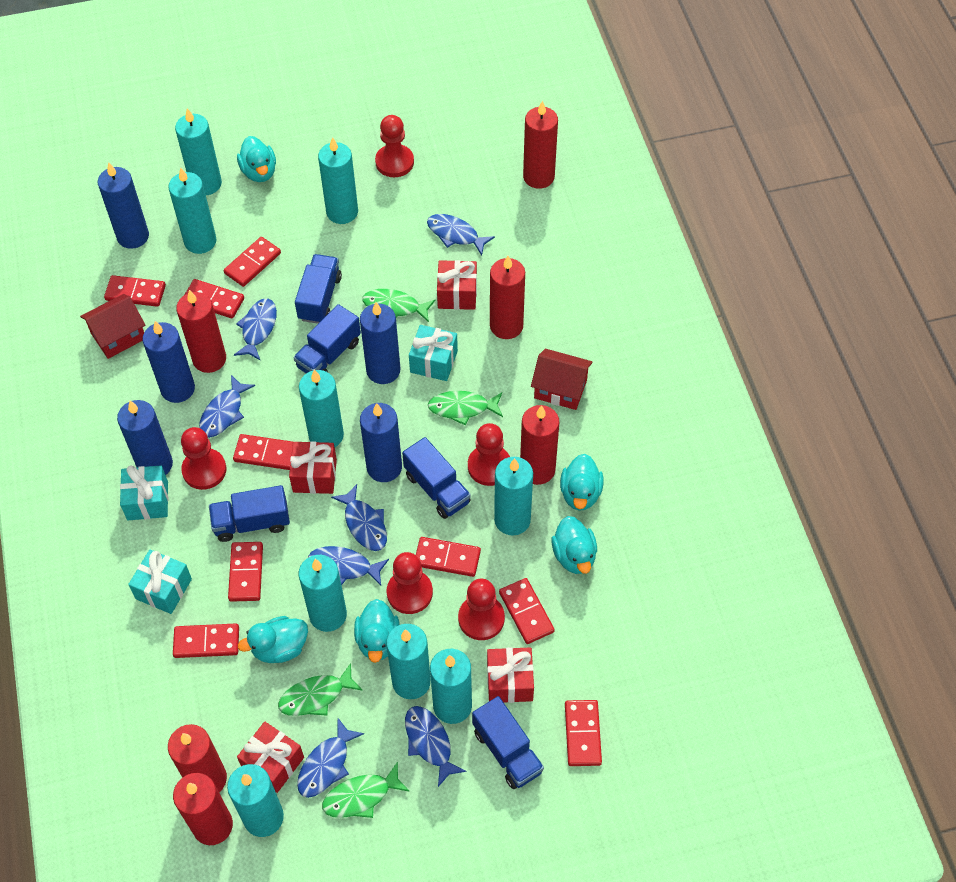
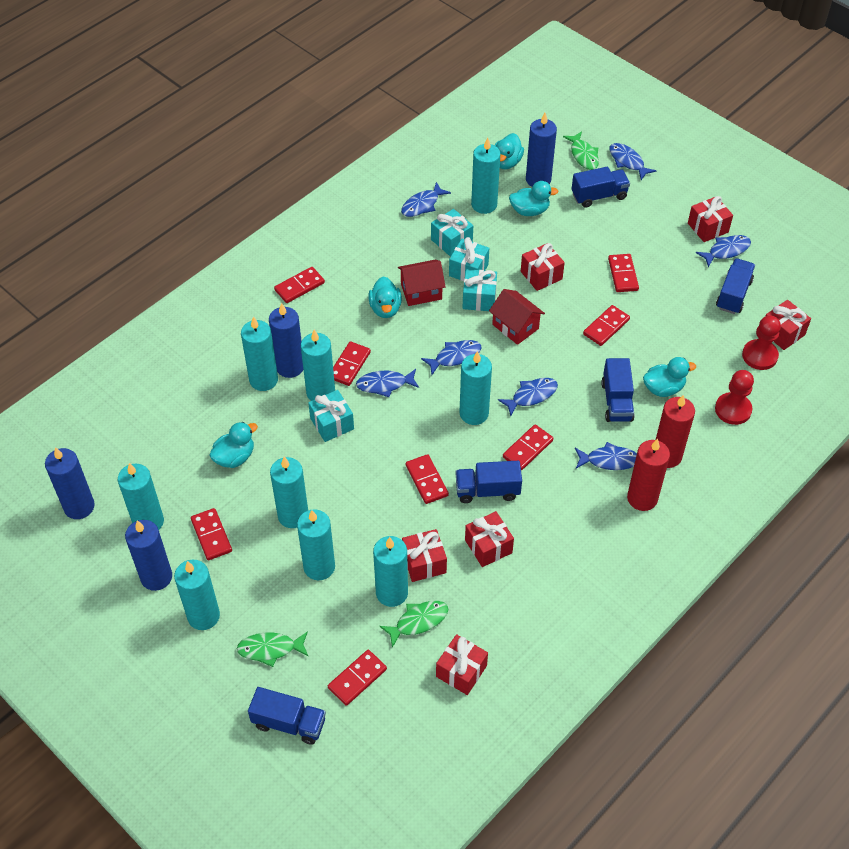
blue candle: [98,162,149,249] [117,400,173,475] [142,321,195,403] [360,302,401,384] [360,403,402,482] = 5 -> [45,447,95,519] [125,520,172,591] [269,303,303,378] [526,113,557,187] = 4
green fish: [278,663,363,716] [322,762,410,818] [362,289,435,322] [428,391,503,425] = 4 -> [237,631,309,667] [379,601,449,648] [563,131,599,170] = 3
red candle: [168,724,227,793] [173,773,233,845] [176,290,226,373] [490,256,525,339] [520,405,559,485] [523,101,558,189] = 6 -> [627,439,670,511] [656,395,695,468] = 2
red domino: [104,275,166,307] [173,624,239,658] [184,279,244,318] [224,237,281,287] [228,542,263,602] [233,434,293,470] [416,537,481,577] [499,578,555,644] [565,700,602,766] = 9 -> [191,508,232,560] [274,267,325,303] [328,650,387,706] [333,341,371,386] [406,454,449,504] [503,425,553,471] [583,305,630,346] [608,254,639,292] = 8
red gift: [237,722,304,793] [289,441,337,494] [437,260,477,310] [487,647,534,703] = 4 -> [402,529,447,582] [436,634,488,695] [465,511,514,567] [521,243,565,291] [688,196,733,242] [766,300,811,350] = 6
red pawn: [181,427,227,490] [375,115,414,177] [387,552,433,614] [458,579,505,640] [468,423,510,486] = 5 -> [715,370,754,425] [742,316,781,370] = 2
turquoise gift: [120,465,168,520] [128,549,192,614] [409,325,458,381] = 3 -> [308,390,354,442] [431,209,473,257] [449,237,489,281] [463,269,497,311] = 4

